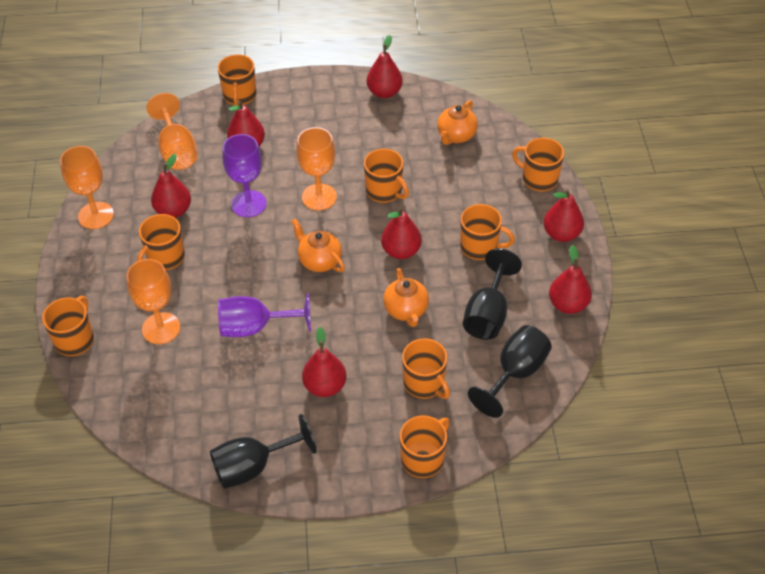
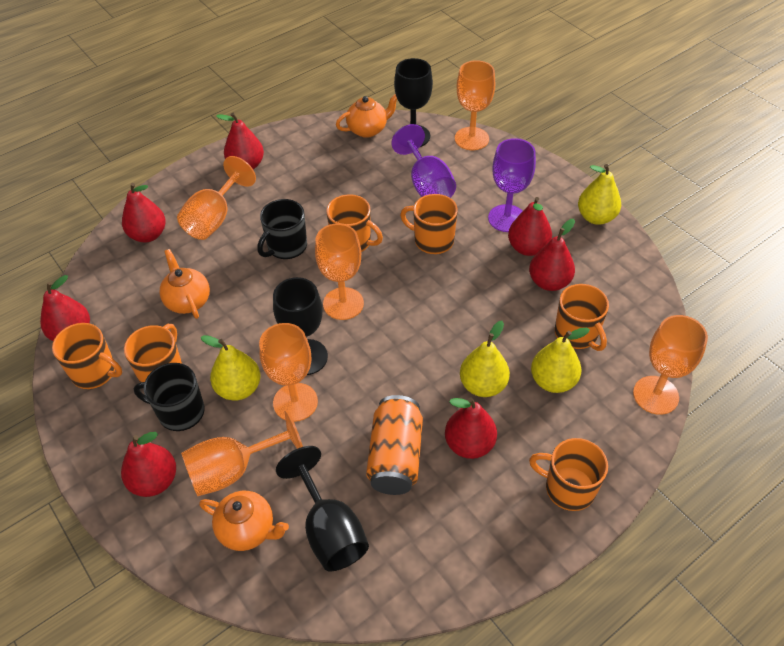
black mug: none = 0 -> [134,363,205,431] [257,199,307,259] = 2
orange can: none = 0 -> [366,395,423,495] = 1
orange goblet: [60,146,114,229] [126,259,180,344] [146,93,198,170] [296,127,337,211] = 4 -> [177,156,256,240] [181,410,303,496] [259,323,318,422] [315,224,364,320] [455,60,495,150] [633,315,708,415] = 6
orange mug: [42,296,94,356] [137,214,185,270] [218,54,257,106] [364,149,409,203] [400,415,449,478] [402,338,450,399] [460,204,515,260] [512,138,564,191] = 8 -> [52,323,122,389] [124,324,182,383] [326,194,383,252] [400,194,458,254] [529,438,608,511] [555,284,609,351] = 6
yellow pear: none = 0 -> [201,335,261,401] [460,321,510,397] [531,328,590,393] [578,164,621,225] = 4

